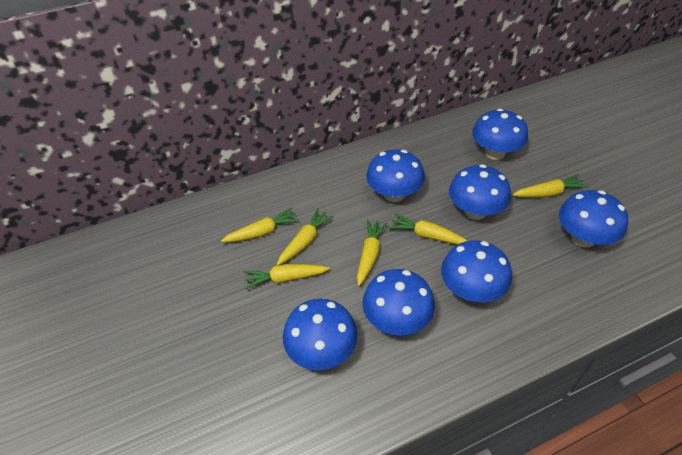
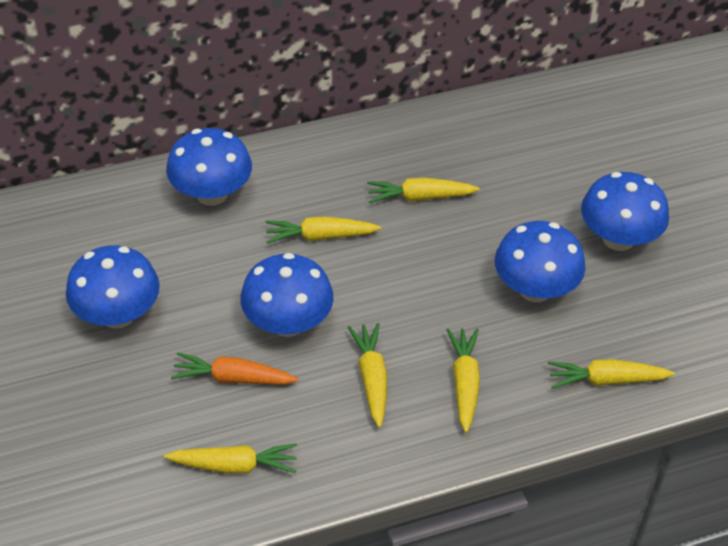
blue mushroom: [283,299,358,370] [362,269,435,336] [366,149,425,202] [441,240,512,302] [449,164,511,220] [472,109,528,160] [559,190,628,247] = 7 -> [66,245,160,329] [166,128,252,206] [240,253,334,337] [495,221,585,302] [581,172,669,251] = 5
orange carrot: none = 0 -> [171,352,298,385] = 1

